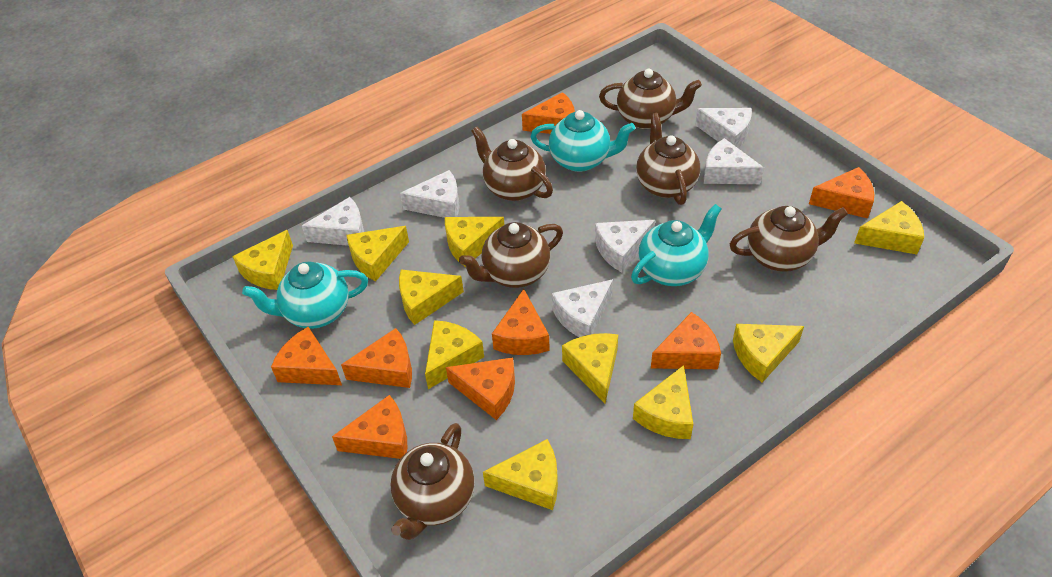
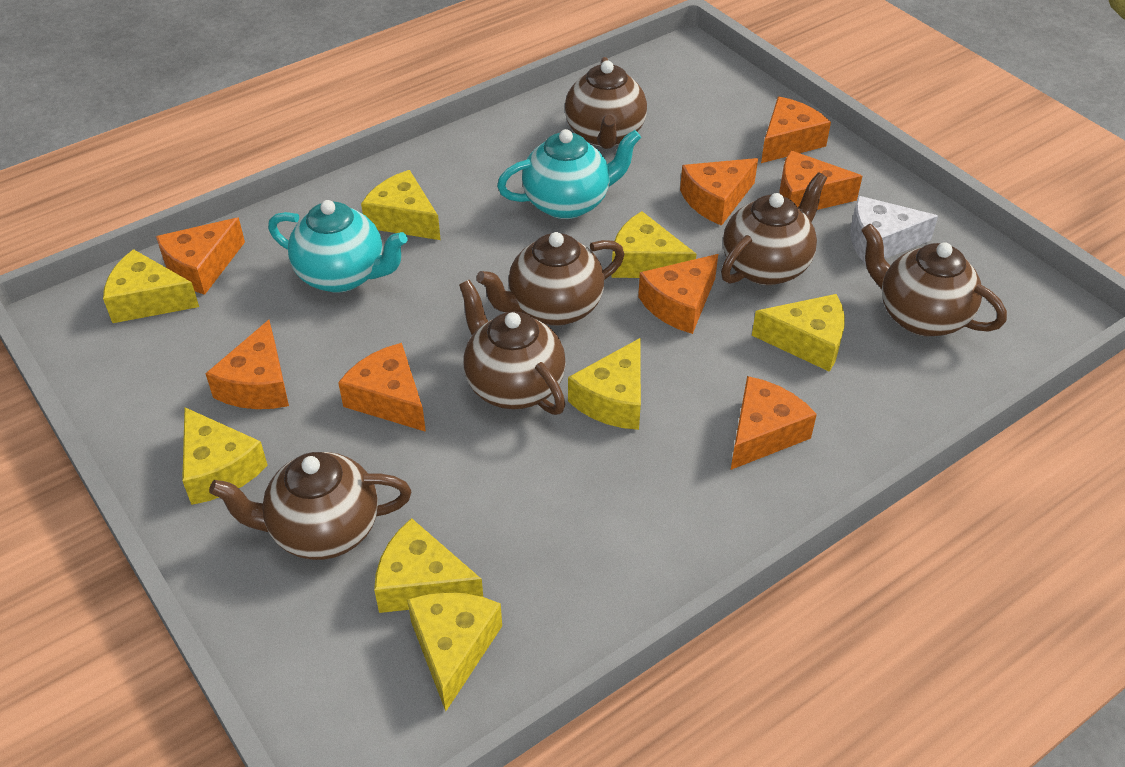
turquoise teapot: [242,261,368,329] [531,110,635,172] [631,204,722,286] = 3 -> [268,200,407,293] [497,129,641,219] = 2
white cheese: [302,197,364,246] [400,170,460,218] [552,279,613,337] [595,220,655,272] [695,108,752,148] [704,138,764,184] = 6 -> [850,196,938,264] = 1
yellow cheese: [232,230,293,290] [346,226,409,281] [399,270,464,325] [425,320,484,389] [445,217,504,267] [483,439,558,510] [562,333,618,404] [633,365,693,439] [733,324,804,383] [854,201,924,254] = 10 -> [103,249,199,323] [182,407,268,505] [361,170,441,240] [374,518,483,613] [407,592,502,711] [568,338,641,430] [611,211,696,278] [752,294,845,372] = 8

